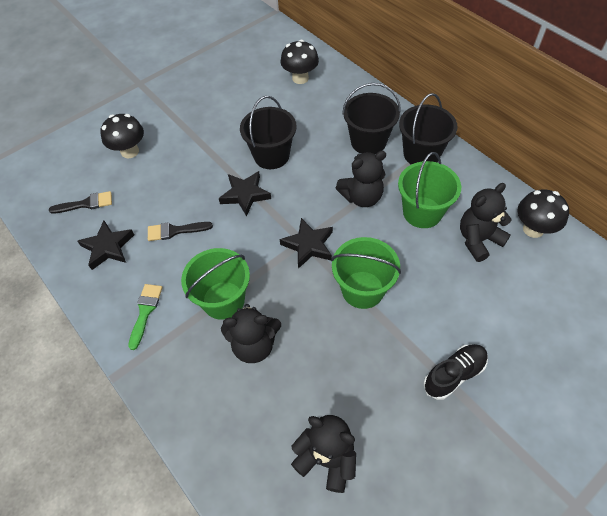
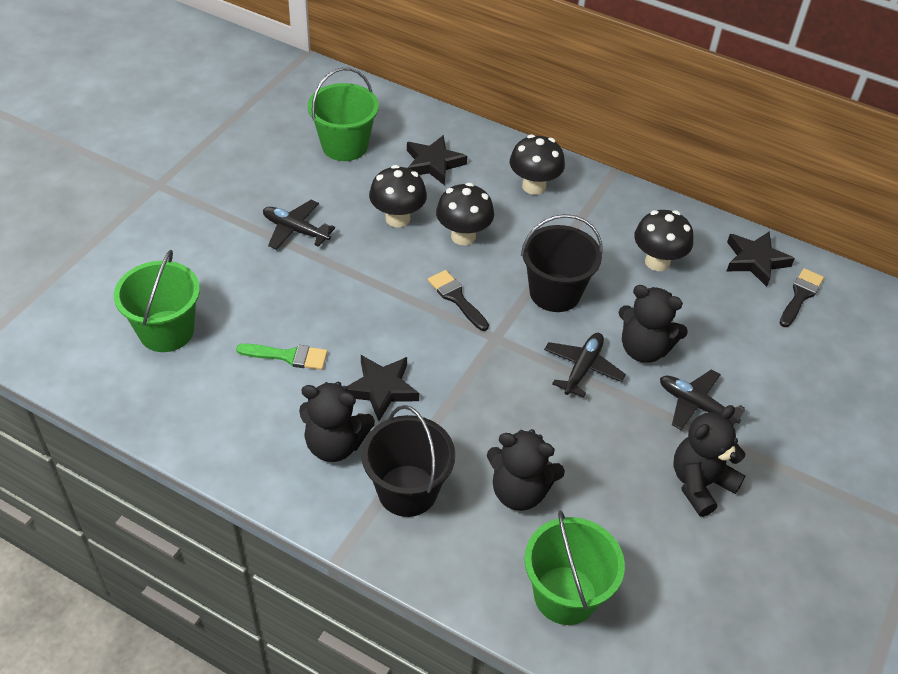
black bucket: [240,96,296,169] [342,83,401,154] [399,93,457,164] = 3 -> [361,405,455,517] [521,214,603,312] = 2
black mushroom: [100,114,144,158] [281,40,319,84] [518,189,569,238] = 3 -> [369,165,427,228] [436,183,494,245] [509,135,565,195] [634,210,693,271] = 4
black plane: none = 0 -> [263,200,335,250] [544,333,626,398] [660,369,746,430] = 3
black shoe: [423,344,488,400] = 1 -> none = 0

